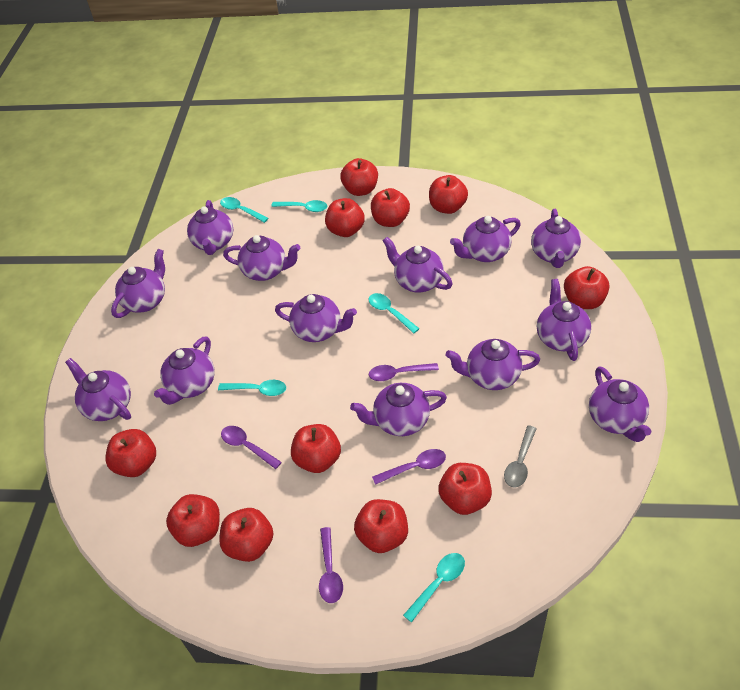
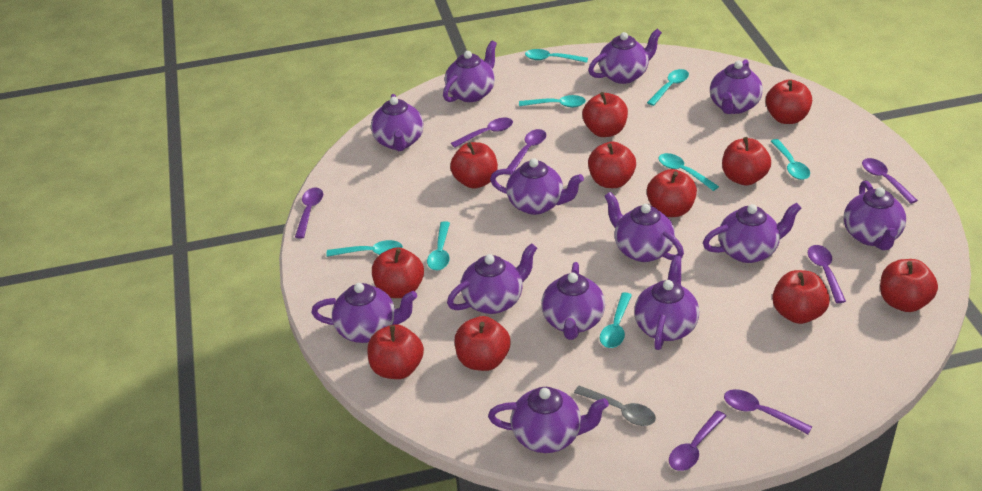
purple spoon: [221,426,282,469] [319,527,343,603] [369,363,439,381] [372,449,446,485] = 4 -> [295,187,323,239] [451,118,513,148] [507,129,546,172] [669,411,726,471] [724,389,812,434] [808,245,846,303] [862,158,918,204] = 7
turquoise spoon: [218,380,286,396] [220,197,268,223] [271,200,327,212] [368,293,420,333] [403,553,465,623] = 5 -> [326,240,403,257] [427,221,450,270] [519,95,586,107] [525,49,588,63] [600,292,632,348] [647,69,689,106] [658,153,719,191] [770,139,810,180] = 8

